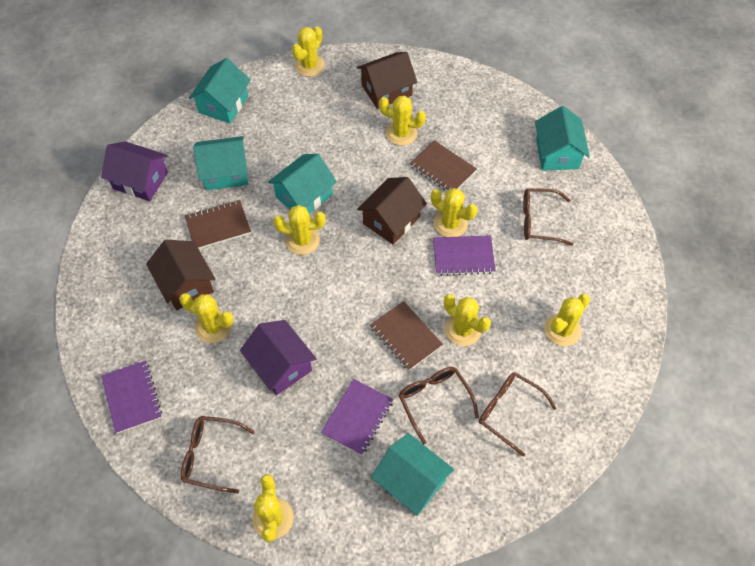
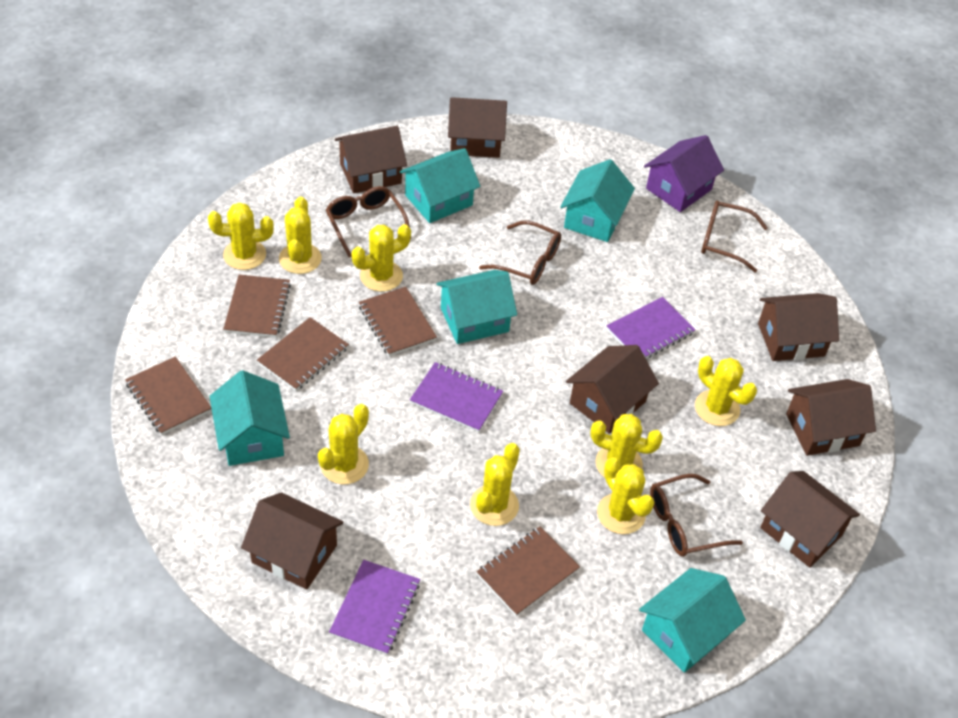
brown house: [146,240,216,310] [357,52,417,109] [357,177,427,245] = 3 -> [241,492,344,590] [335,126,407,194] [448,97,507,158] [566,345,659,434] [758,293,839,361] [760,471,860,567] [786,379,876,456] = 7
brown notebook: [185,200,251,249] [370,301,443,371] [410,140,477,191] = 3 -> [125,357,212,435] [223,275,291,338] [257,317,349,391] [359,287,437,356] [477,526,580,616] = 5
purple house: [101,141,168,201] [240,320,317,395] = 2 -> [644,135,724,212] = 1

